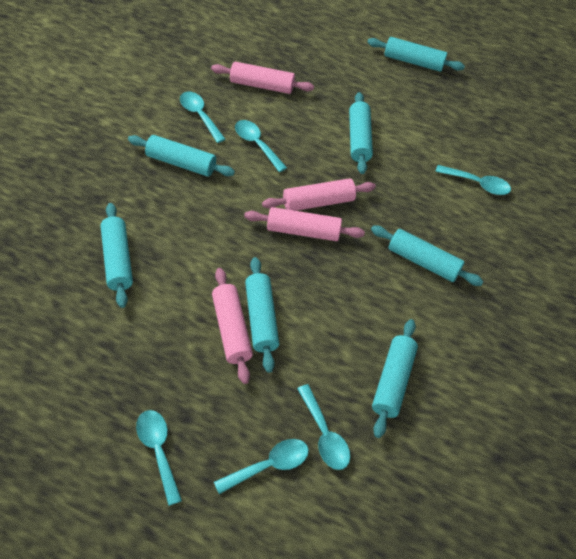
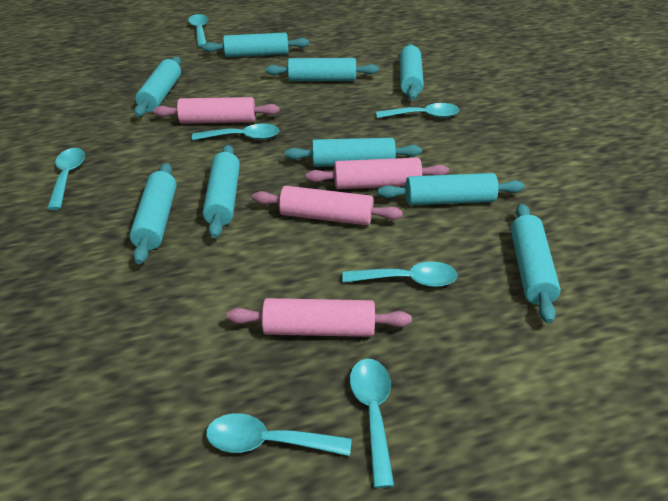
turquoise rolling pin: [100,203,133,308] [128,135,235,177] [245,257,279,373] [349,92,373,174] [367,37,465,72] [371,226,484,286] [372,319,418,438] = 7 -> [129,163,177,264] [134,56,181,117] [202,33,309,57] [203,145,240,238] [265,58,379,81] [285,138,422,167] [378,173,525,205] [400,43,424,100] [511,204,561,324] = 9
turquoise spoon: [136,410,182,506] [180,91,225,143] [214,439,309,494] [235,120,287,172] [297,384,350,470] [435,165,511,195] = 6 -> [47,148,85,210] [188,14,208,47] [192,124,280,140] [206,413,352,456] [342,261,458,287] [350,359,394,488] [376,103,459,118] = 7

